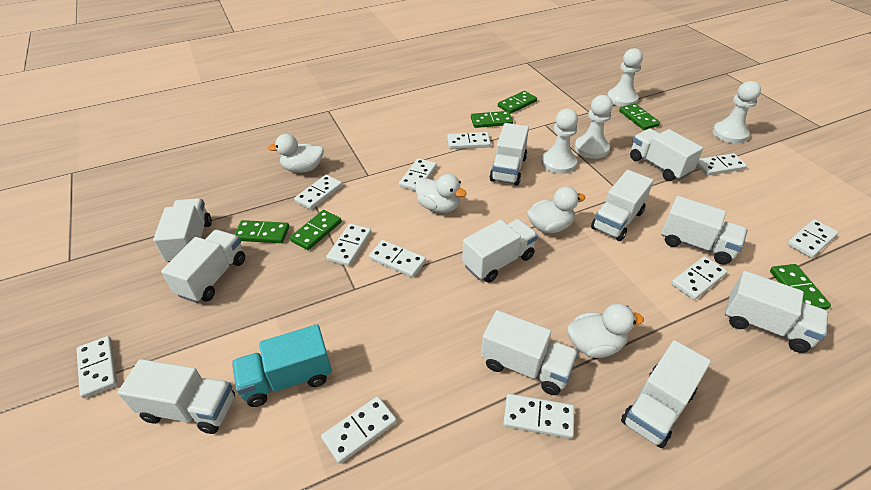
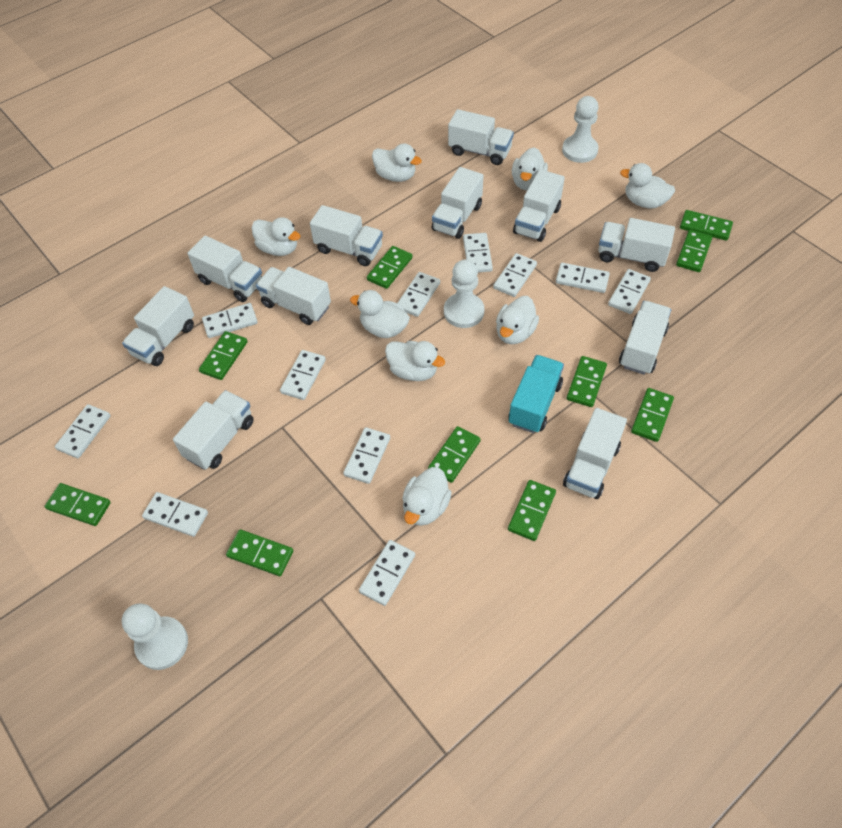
green domino: [234,220,289,243] [290,210,342,250] [471,111,513,128] [498,91,537,114] [619,103,660,130] [770,264,831,310] = 6 -> [45,483,111,526] [199,331,248,380] [226,529,293,576] [367,246,412,289] [428,426,481,483] [508,480,556,541] [567,356,607,407] [631,388,674,442] [676,230,712,272] [680,210,733,241] = 10
white duck: [268,134,324,173] [415,174,467,213] [527,187,585,233] [567,304,644,358] = 4 -> [252,217,300,256] [350,290,410,338] [372,143,422,182] [385,341,445,381] [402,467,452,526] [496,296,539,344] [512,147,548,190] [620,163,675,208] = 8
white pawn: [541,109,578,174] [575,95,613,159] [607,48,643,107] [713,81,761,143] = 4 -> [122,603,188,670] [444,259,485,328] [562,96,598,163] = 3

